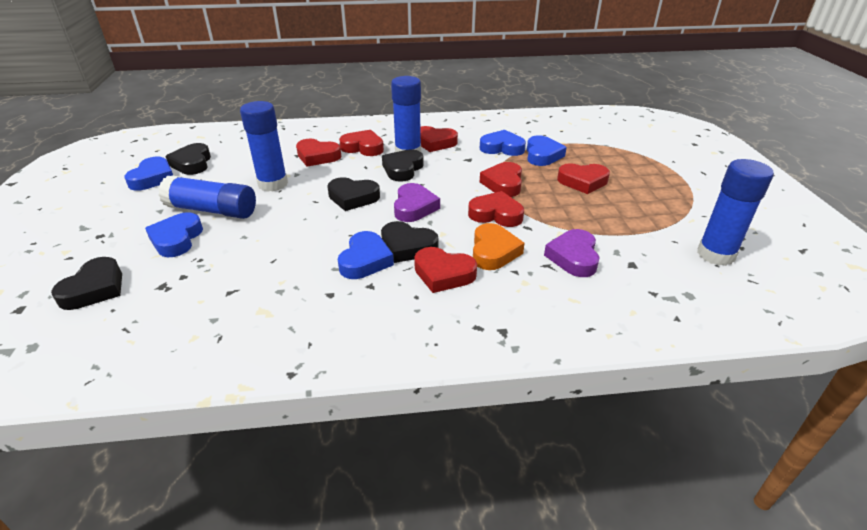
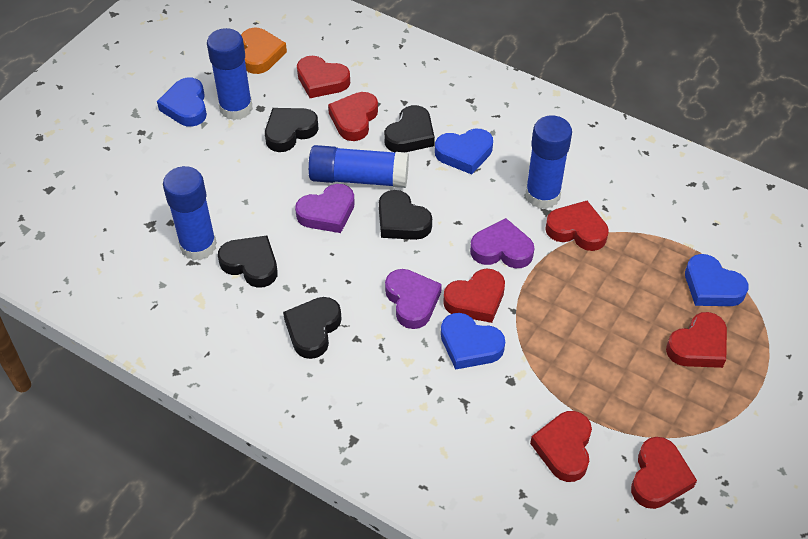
blue heart: [125,157,173,191] [145,212,203,257] [338,231,394,279] [480,130,526,156] [527,135,567,166] = 5 -> [157,78,207,127] [435,129,493,175] [441,313,505,370] [685,254,749,306] = 4
purple heart: [394,183,440,222] [544,229,600,277] = 2 -> [295,184,355,233] [385,269,442,329] [470,218,534,268] = 3

